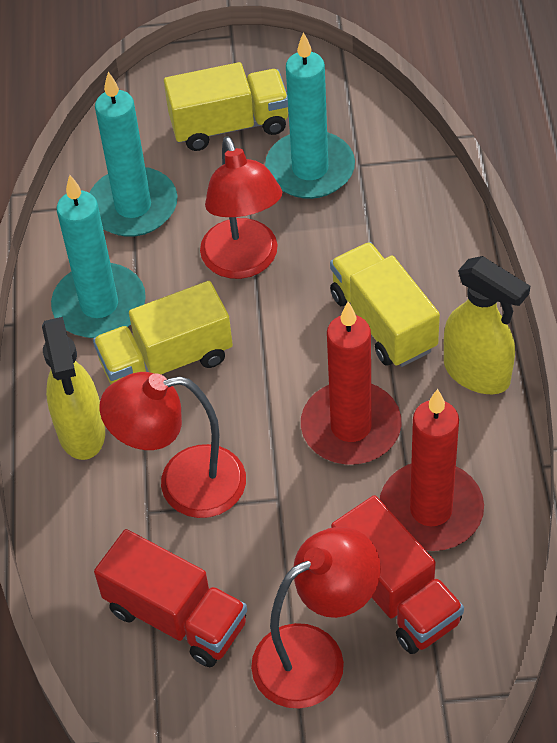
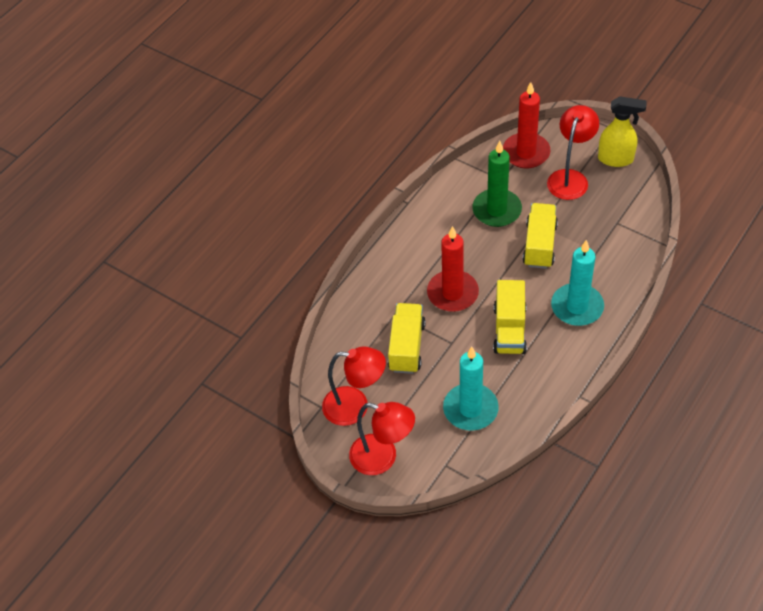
green candle: none = 0 -> [472,141,522,227] = 1
red truck: [94,529,247,667] [331,495,464,654] = 2 -> none = 0
turquoise candle: [51,175,146,338] [90,72,177,237] [265,32,355,199] = 3 -> [443,347,499,431] [551,240,604,326] = 2
yellow spray bottle: [42,317,105,460] [444,256,530,394] = 2 -> [598,96,647,167] = 1

